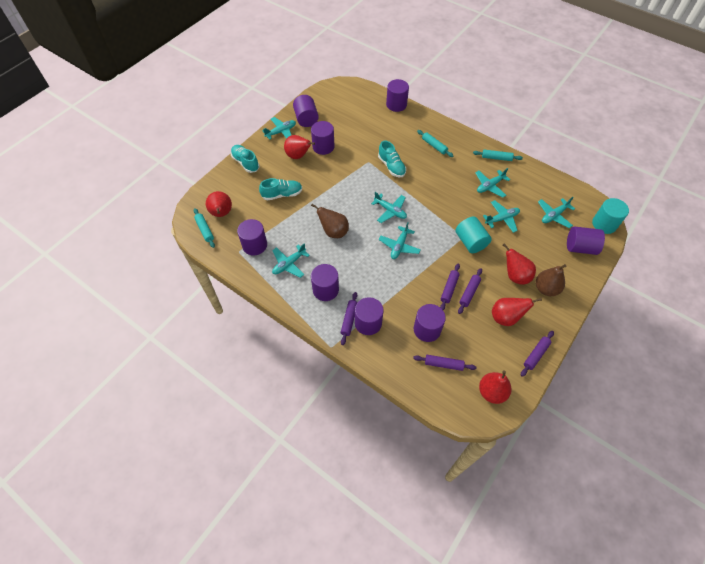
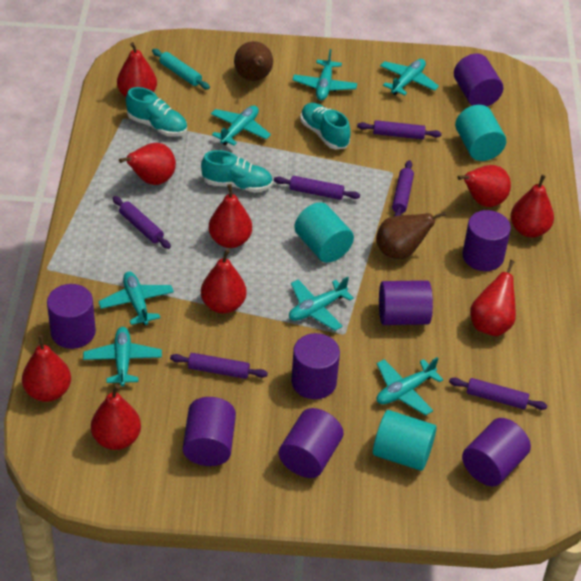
purple rolling pin: [341,292,357,345] [413,355,476,371] [440,264,460,310] [458,268,482,314] [521,331,554,377] = 5 -> [113,196,171,249] [170,353,268,379] [274,176,360,200] [357,120,442,140] [392,160,414,216] [449,378,547,410] = 6
red pear: [206,191,232,217] [284,135,315,159] [479,370,511,404] [492,298,542,326] [502,244,536,285] = 5 -> [22,335,71,402] [91,385,141,450] [117,42,157,97] [119,143,176,185] [201,249,247,314] [209,184,252,248] [457,165,511,207] [470,260,516,336] [510,175,554,237] = 9
turquoise cylinder: [455,217,492,253] [592,198,629,234] = 2 -> [294,202,354,263] [373,410,437,471] [455,105,506,161] = 3
turquoise rolling pin: [194,208,215,248] [417,130,453,157] [473,150,523,161] = 3 -> [152,49,210,90] = 1

